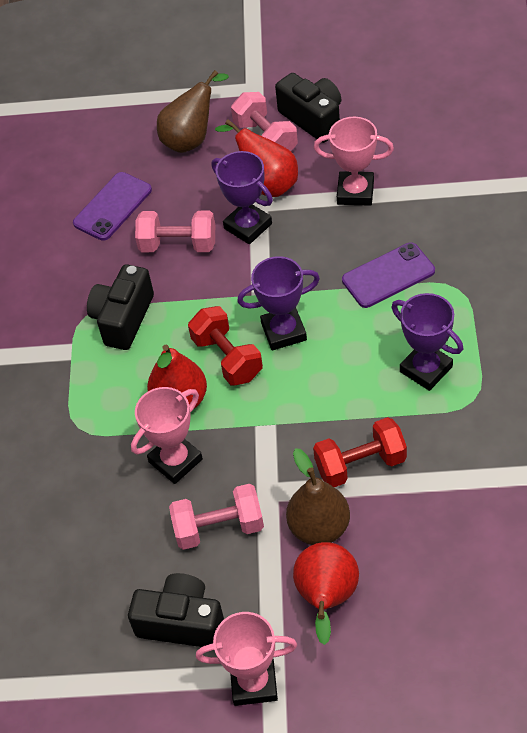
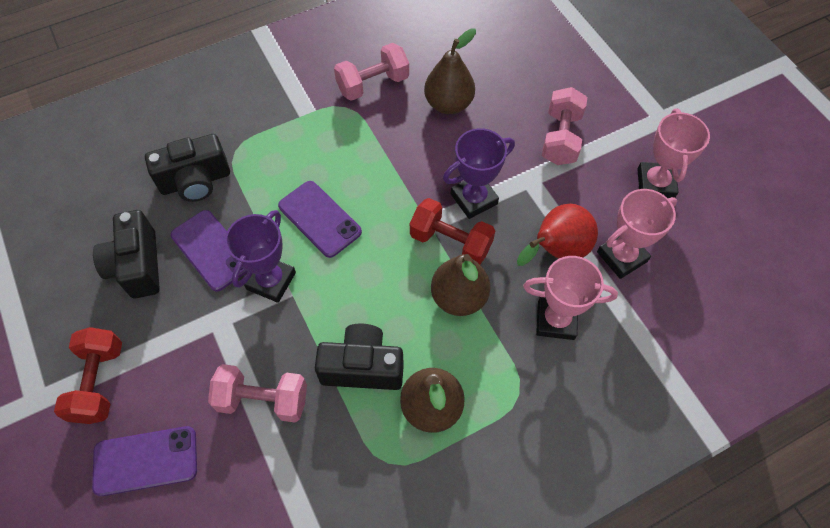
brown pear: [157,70,229,153] [286,448,350,545] = 2 -> [400,368,465,433] [424,28,476,114] [431,254,490,316] = 3
purple phone: [73,172,152,241] [342,242,435,308] = 2 -> [92,426,197,496] [171,210,247,292] [278,181,362,258] = 3
purple trophy: [212,151,273,244] [237,256,320,350] [392,293,463,391] = 3 -> [225,210,296,303] [443,128,515,219] = 2
red pear: [147,345,207,409] [215,119,298,197] [293,542,359,645] = 3 -> [517,204,598,266] = 1

